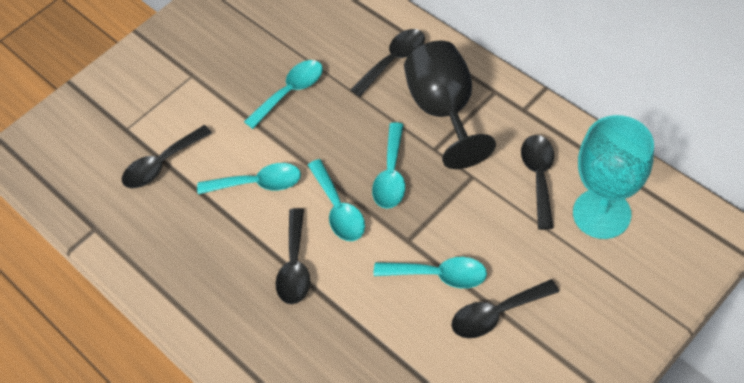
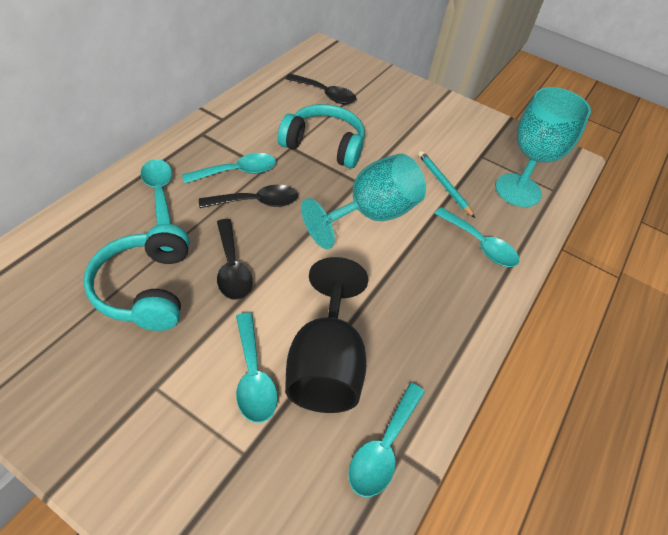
black spoon: [122,125,212,188] [276,208,310,304] [350,29,425,97] [451,279,559,338] [521,135,554,230] = 5 -> [199,185,298,208] [217,219,253,300] [285,73,356,104] = 3
turquoise goblet: [573,115,654,239] = 1 -> [301,154,426,249] [495,87,591,207] = 2
turquoise headphones: none = 0 -> [84,224,189,331] [278,104,365,168] = 2
turquoise pencil: none = 0 -> [418,151,475,218] = 1

